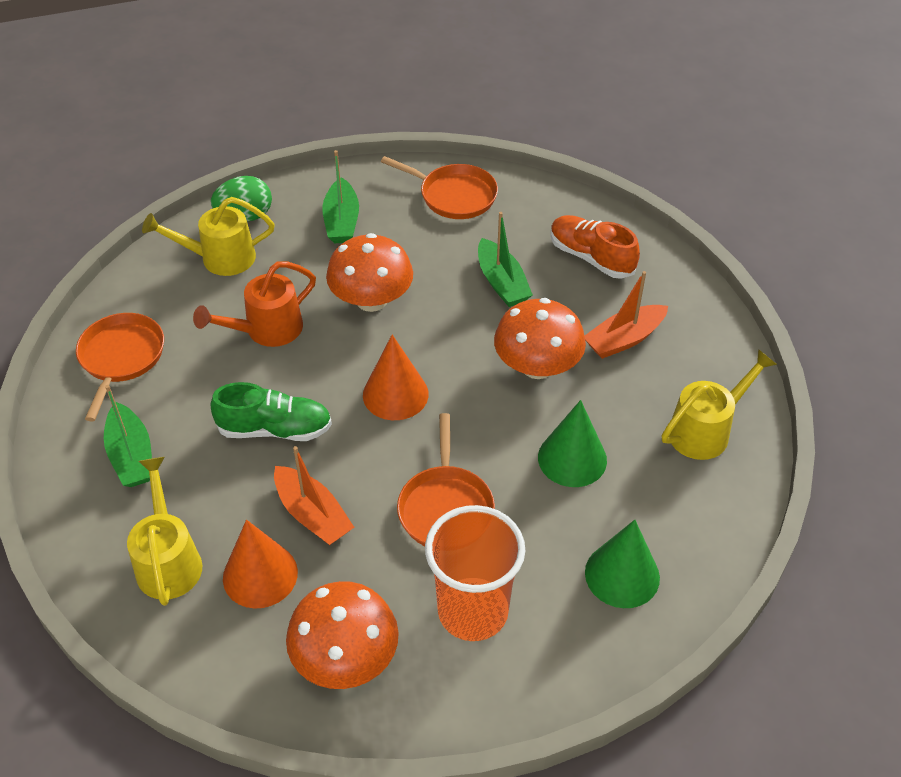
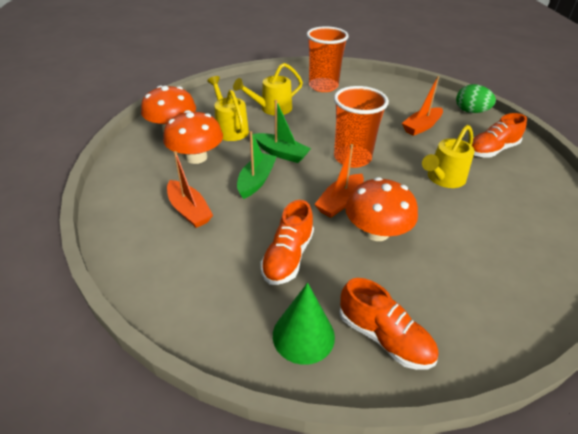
green boat: [104,385,152,487] [322,150,359,243] [478,212,533,307] = 3 -> [237,131,277,199] [254,100,311,163] = 2
green cone: [538,400,607,487] [585,520,660,608] = 2 -> [273,283,335,365] = 1
green shoe: [211,382,332,441] = 1 -> none = 0
orange boat: [274,446,354,545] [585,271,668,359] = 2 -> [167,151,213,228] [314,144,364,218] [402,76,443,136] = 3
orange cone: [223,520,298,609] [363,334,429,420] = 2 -> none = 0
orange cup: [425,505,525,641] = 1 -> [306,26,349,92] [334,86,389,168] = 2
orange pan: [76,313,164,421] [381,156,498,219] [397,413,495,546] = 3 -> none = 0
orange shoe: [551,215,640,279] = 1 -> [260,200,314,285] [339,278,438,370] [472,113,527,158] = 3
orange watering can: [193,261,316,347] = 1 -> none = 0

